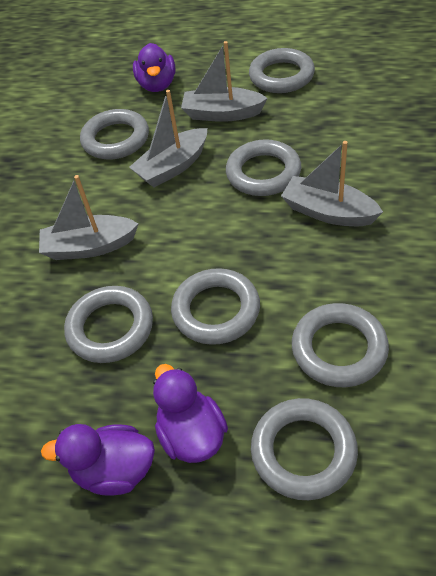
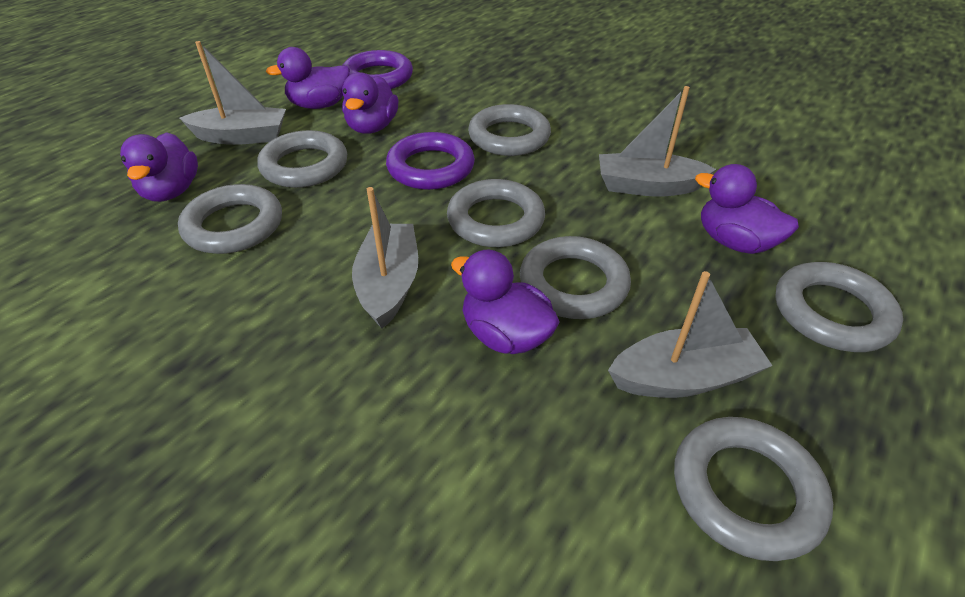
purple duck: [41,424,155,496] [133,43,176,92] [153,364,228,463] = 3 -> [120,132,198,202] [266,47,350,109] [342,72,398,134] [451,250,560,354] [695,164,799,254] = 5
purple ring: none = 0 -> [343,50,413,89] [386,132,475,190] = 2

